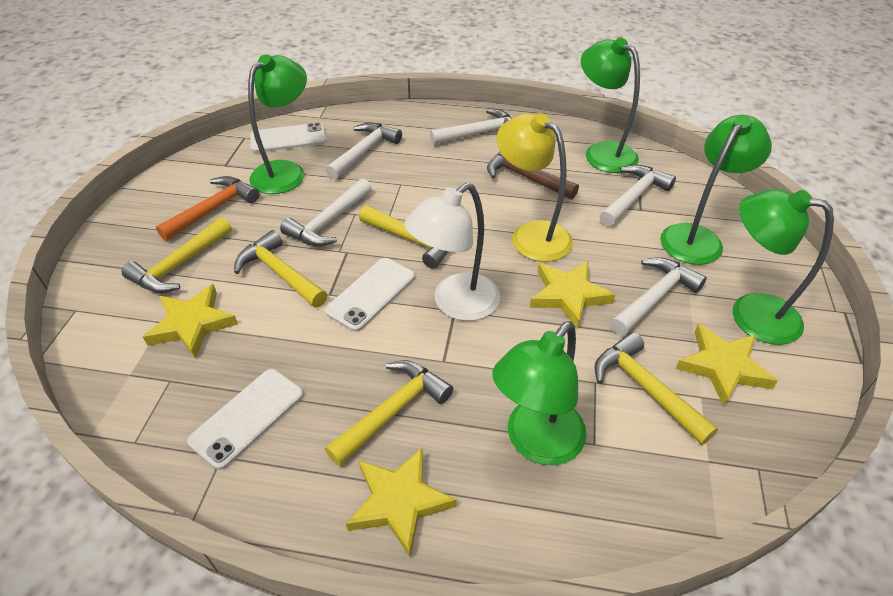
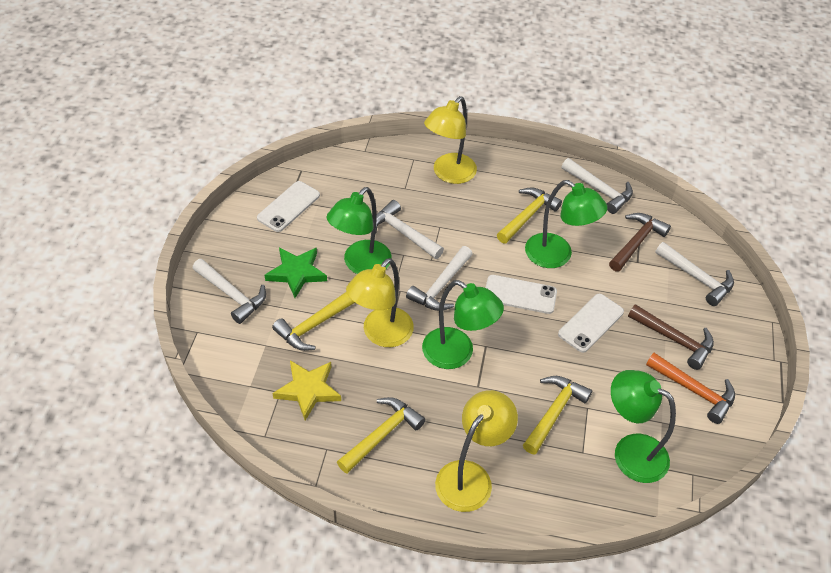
brown hammer: [487,152,579,199] = 1 -> [609,213,671,272] [628,304,714,370] = 2
green lamp: [248,54,307,194] [492,321,587,465] [581,38,640,173] [660,115,772,265] [733,189,834,345] = 5 -> [327,187,392,274] [422,280,504,369] [525,180,607,268] [611,370,676,483] = 4
green star: none = 0 -> [265,247,327,298] = 1
white lamp: [404,183,500,321] = 1 -> none = 0
yellow hammer: [122,217,232,293] [234,230,328,308] [325,360,453,466] [359,205,449,269] [594,332,718,445] = 5 -> [272,292,355,351] [337,397,426,474] [497,188,562,244] [523,376,592,455] = 4
yellow lamp: [497,113,573,262] = 1 -> [346,258,414,347] [424,96,477,184] [435,390,518,512] = 3
yellow star: [143,284,238,359] [346,447,457,557] [530,261,615,329] [675,324,778,406] = 4 -> [273,360,341,421] = 1

